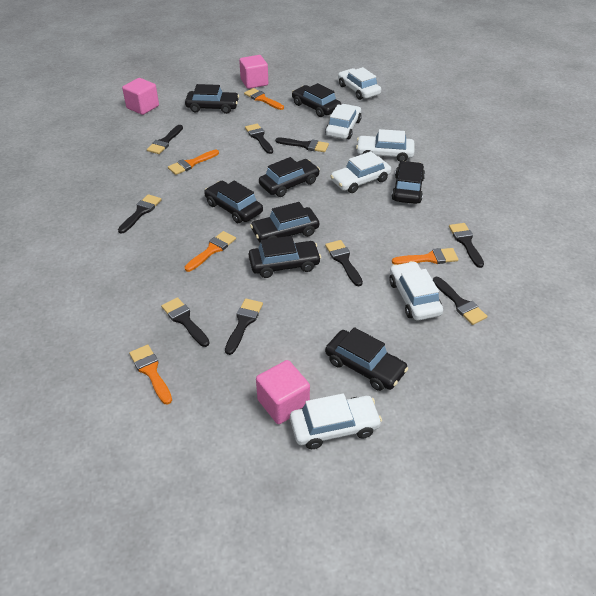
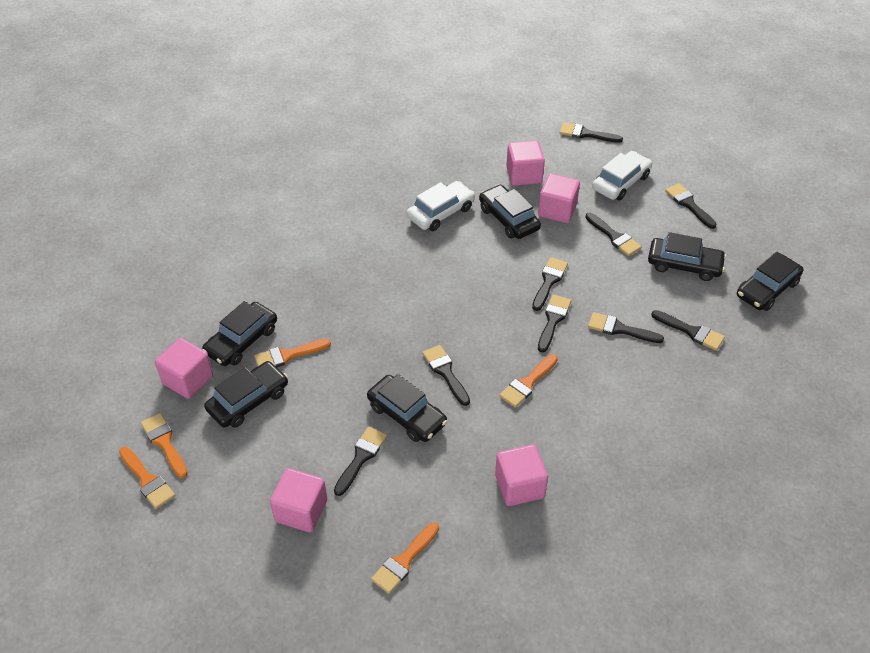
black car: [185,84,239,114] [204,181,263,223] [249,236,321,278] [250,202,319,243] [259,157,320,197] [292,83,341,117] [325,327,408,391] [391,161,425,204] = 8 -> [202,301,277,366] [204,361,288,428] [367,374,447,442] [479,185,541,239] [648,232,726,281] [737,252,803,311] = 6
pink cube: [122,78,159,115] [239,55,268,89] [256,360,310,424] = 3 -> [155,338,213,399] [270,468,327,533] [495,444,548,506] [506,140,545,186] [538,173,580,223] = 5
white car: [290,393,382,449] [325,104,362,139] [330,151,391,193] [338,67,381,100] [356,129,415,162] [389,261,443,321] = 6 -> [407,181,475,231] [592,151,652,200] = 2

